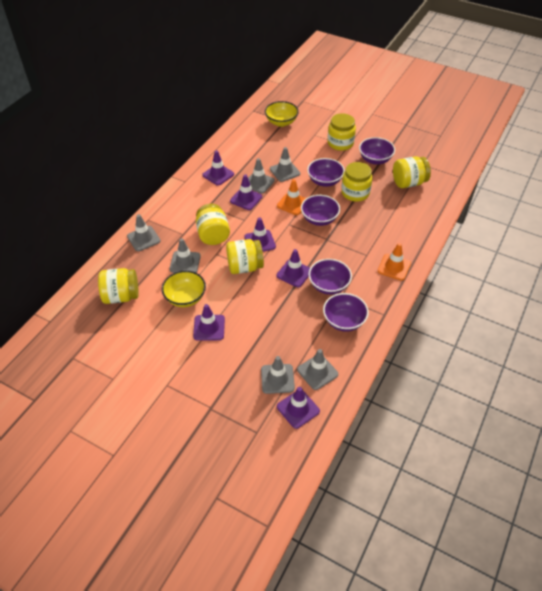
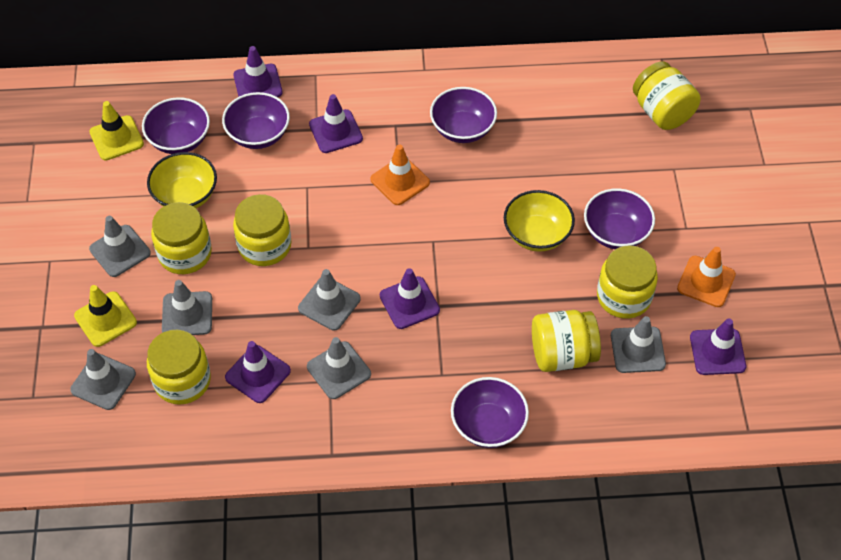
purple traffic cone: [193,304,225,341] [202,150,234,186] [230,174,262,210] [244,217,276,252] [276,249,310,287] [277,387,320,429] = 6 -> [225,341,291,403] [233,46,283,97] [309,94,363,153] [380,268,440,329] [690,318,746,375] = 5
yellow traffic cone: none = 0 -> [74,285,137,347] [89,101,144,160] = 2

